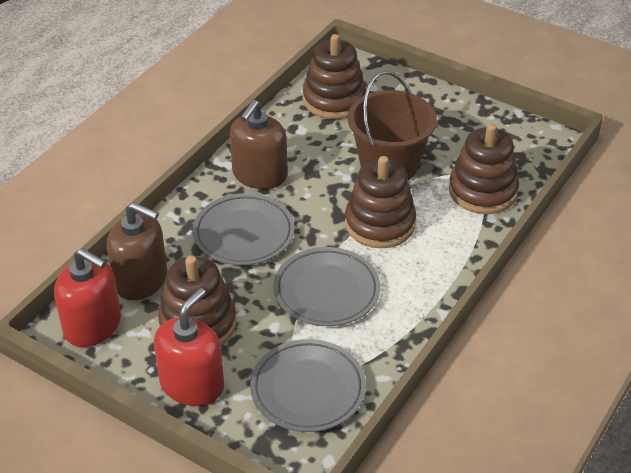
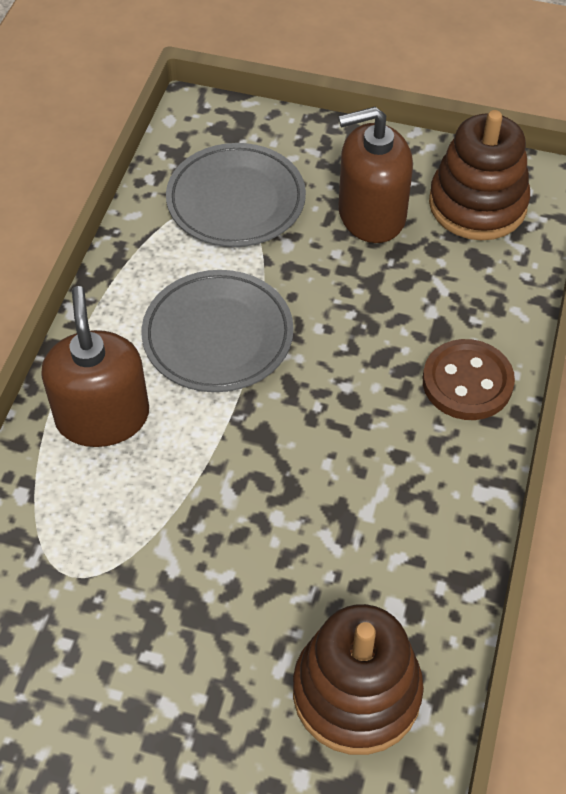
brown bucket: [348,71,437,180] = 1 -> none = 0
brown button: none = 0 -> [423,339,515,420] = 1
brown stacking toy: [158,255,237,346] [303,34,366,119] [345,156,416,248] [449,124,519,214] = 4 -> [293,604,424,755] [429,110,530,240] = 2
grey plate: [193,193,295,265] [250,339,366,432] [274,247,380,326] = 3 -> [142,270,294,392] [166,143,306,247] = 2
red soap dispenser: [54,248,121,347] [154,288,224,406] = 2 -> none = 0

